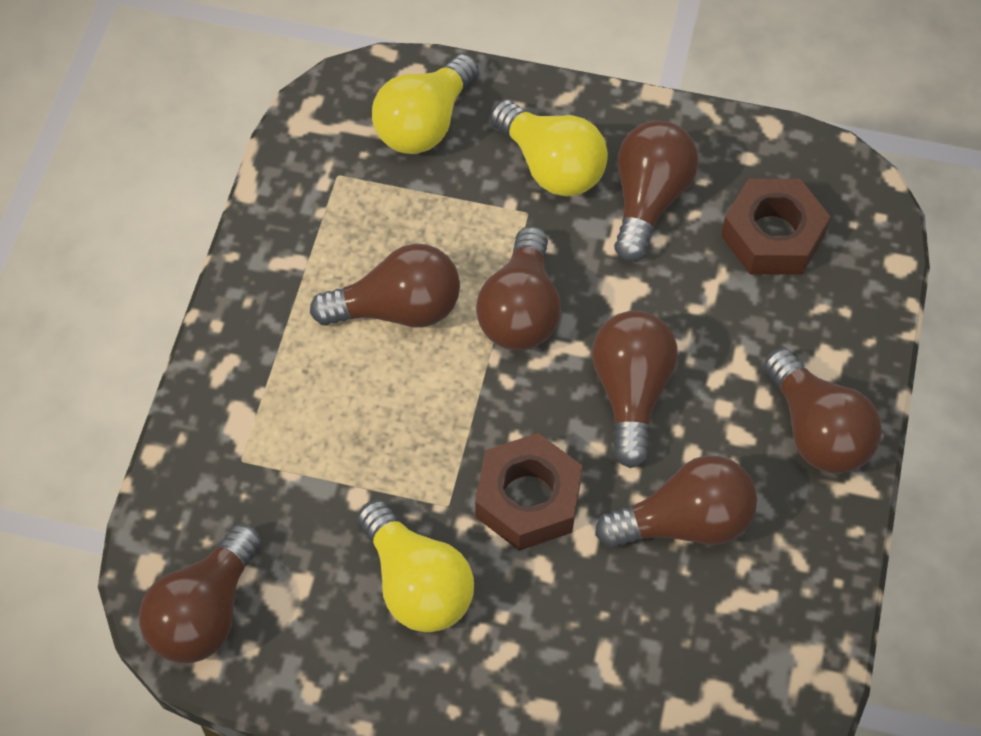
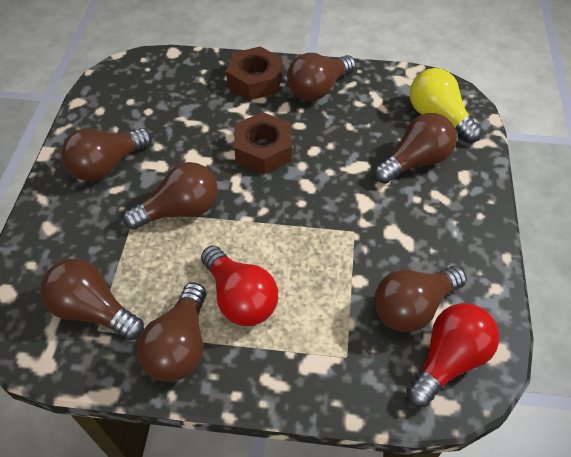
red light bulb: none = 0 -> [201,246,278,326] [406,303,499,407] = 2
yellow light bulb: [357,500,474,632] [372,54,479,154] [490,100,608,196] = 3 -> [410,68,482,143] = 1

